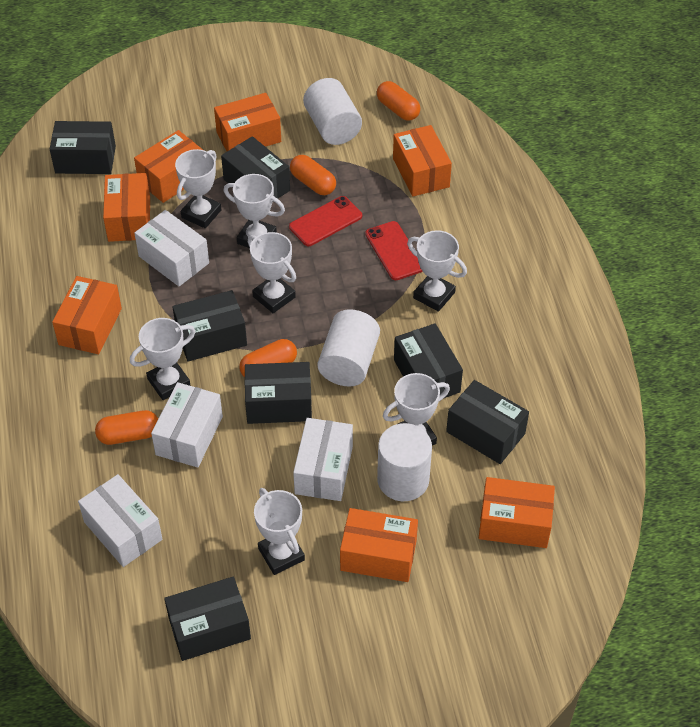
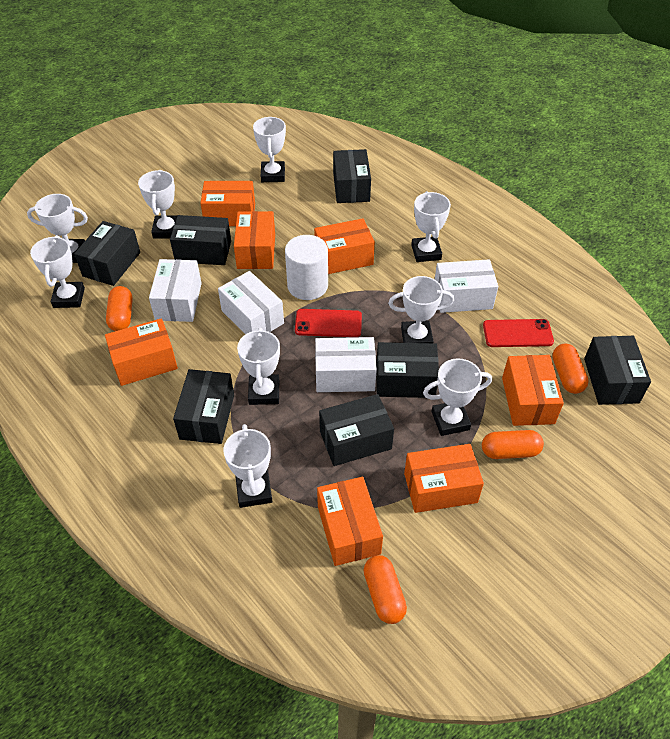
white cylinder: [303,78,362,145] [318,309,380,386] [377,423,432,501] = 3 -> [285,235,328,300] = 1
white trophy: [130,318,195,400] [175,149,222,228] [224,174,285,248] [248,232,296,313] [254,488,305,575] [383,373,450,446] [407,230,467,312] = 7 -> [27,194,88,263] [30,235,85,308] [138,170,178,238] [223,424,273,508] [237,328,280,405] [253,117,286,182] [388,276,454,343] [411,191,451,262] [423,358,492,436] = 9

